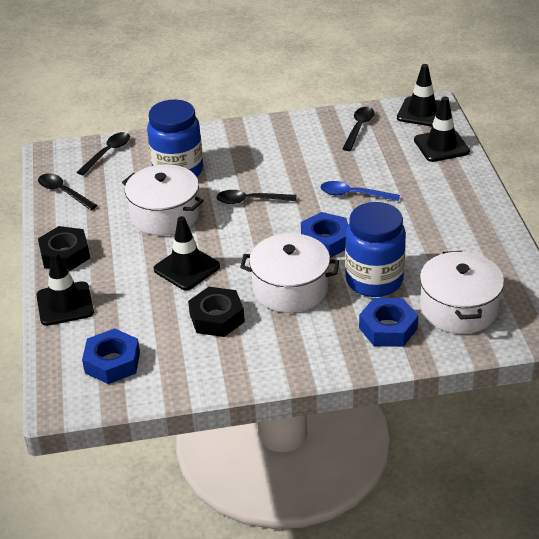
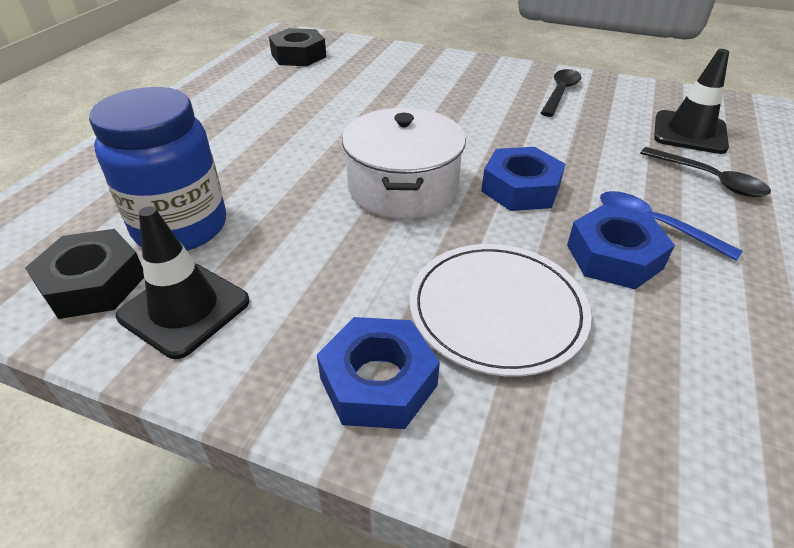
black spoon: [38,173,97,210] [77,132,130,175] [216,190,296,204] [343,107,375,151] = 4 -> [541,69,581,117] [640,147,771,197] = 2
black traffic cone: [36,252,94,326] [154,216,220,290] [397,64,441,127] [414,97,470,162] = 4 -> [116,206,250,359] [654,49,729,154] = 2
blue jar: [147,99,203,177] [345,202,406,297] = 2 -> [89,87,226,251] = 1
white plate: none = 0 -> [410,244,592,377] = 1
white pot: [122,164,204,235] [240,233,339,313] [420,251,504,334] = 3 -> [342,108,466,219] = 1

